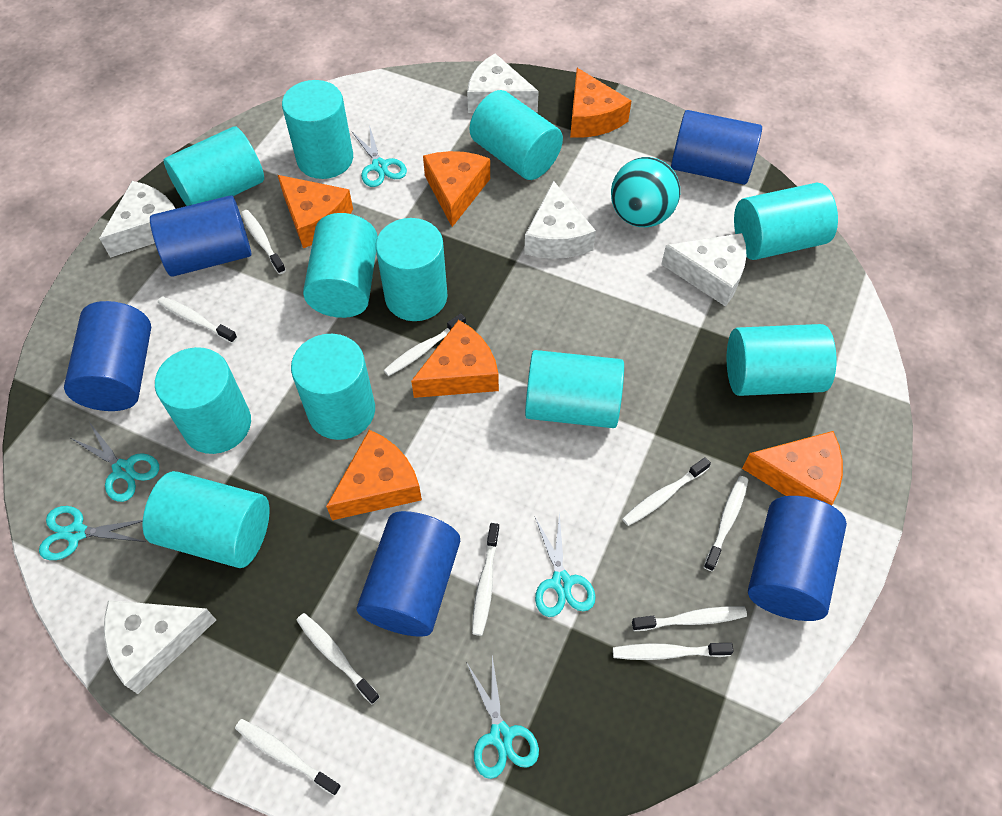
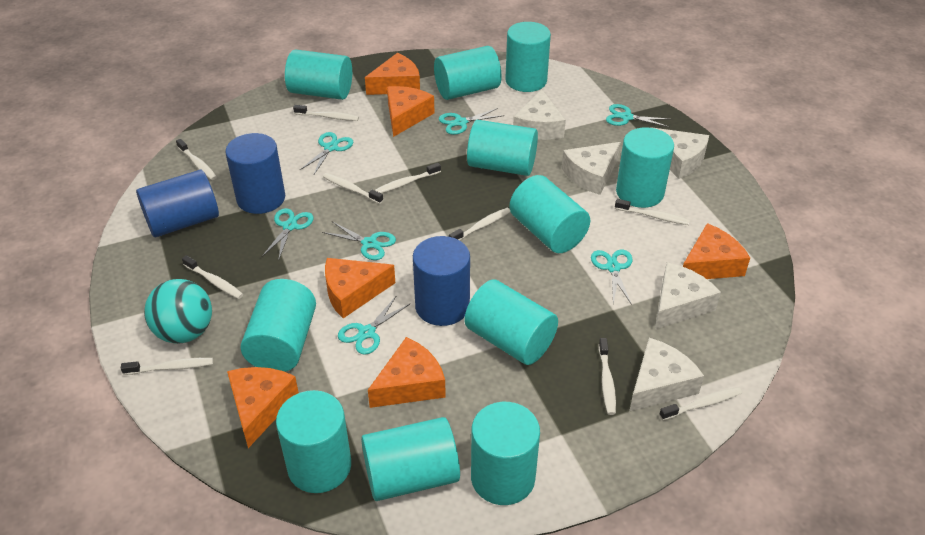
blue cylinder: [64,301,151,411] [150,195,251,277] [357,511,460,637] [671,110,762,185] [748,496,847,621] = 5 -> [136,170,219,237] [225,133,285,214] [413,236,470,326] = 3
turquoise scissors: [39,506,146,560] [71,422,159,502] [351,125,407,187] [466,656,539,779] [535,513,596,617] = 5 -> [262,208,314,261] [300,132,353,174] [322,221,396,260] [338,296,411,355] [439,108,504,135] [591,250,633,305] [606,104,669,127] = 7

